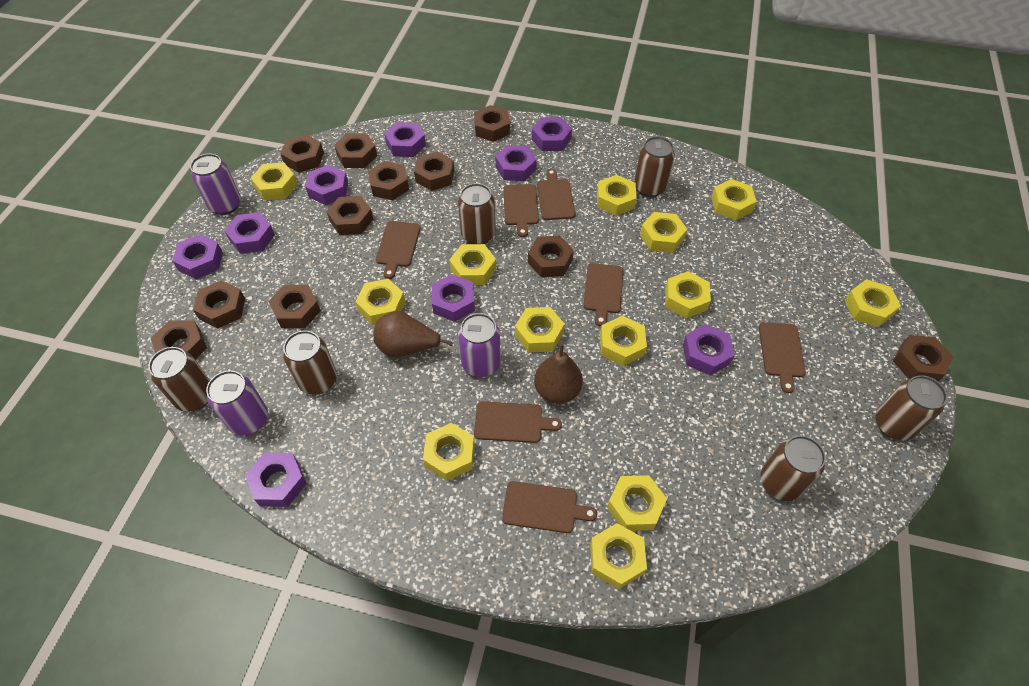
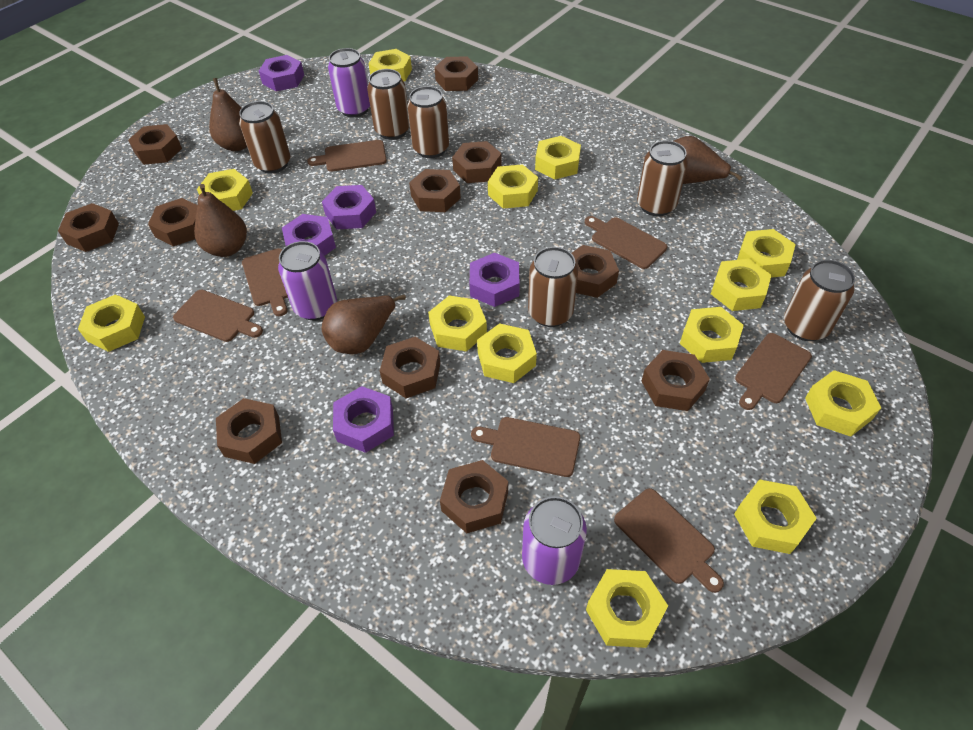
brown pear: [373,311,453,358] [534,343,583,404] = 2 -> [194,184,247,257] [209,78,247,151] [322,295,406,354] [674,136,742,184] = 4
purple nut: [172,234,223,279] [225,212,275,254] [245,453,307,507] [306,165,348,205] [384,122,426,157] [432,274,475,322] [495,145,537,181] [532,117,572,151] [683,324,734,376] = 9 -> [259,55,304,92] [282,214,336,256] [322,185,376,229] [333,386,394,453] [469,253,520,307] = 5

